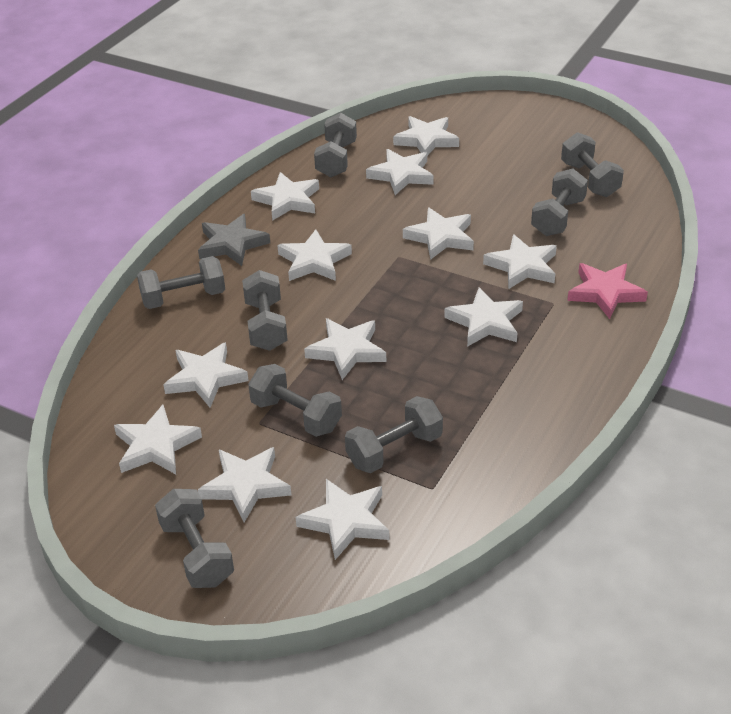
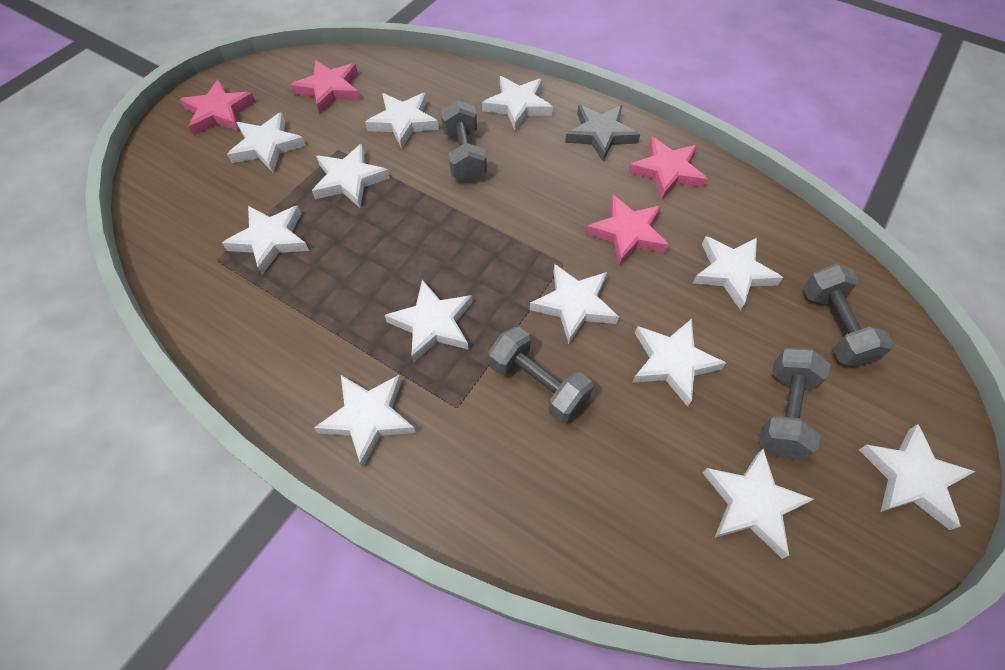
grey dumbbell: [137,256,225,309] [155,489,234,588] [242,270,288,351] [248,364,342,437] [314,113,357,177] [345,396,443,473] [531,168,588,236] [561,132,624,197] = 8 -> [441,100,487,182] [489,326,593,423] [759,348,830,460] [803,264,894,367] = 4
pink star: [567,263,648,319] = 1 -> [180,80,256,135] [290,60,360,113] [586,195,669,266] [628,137,707,200] = 4

